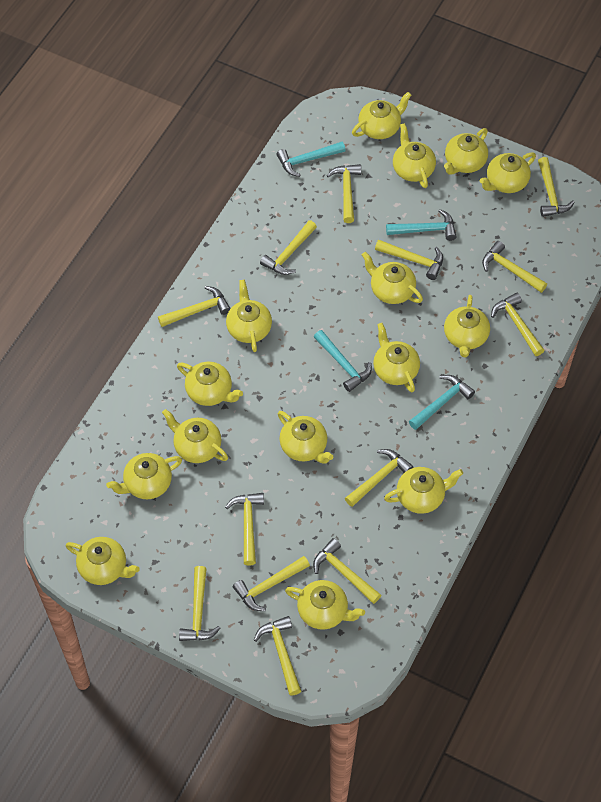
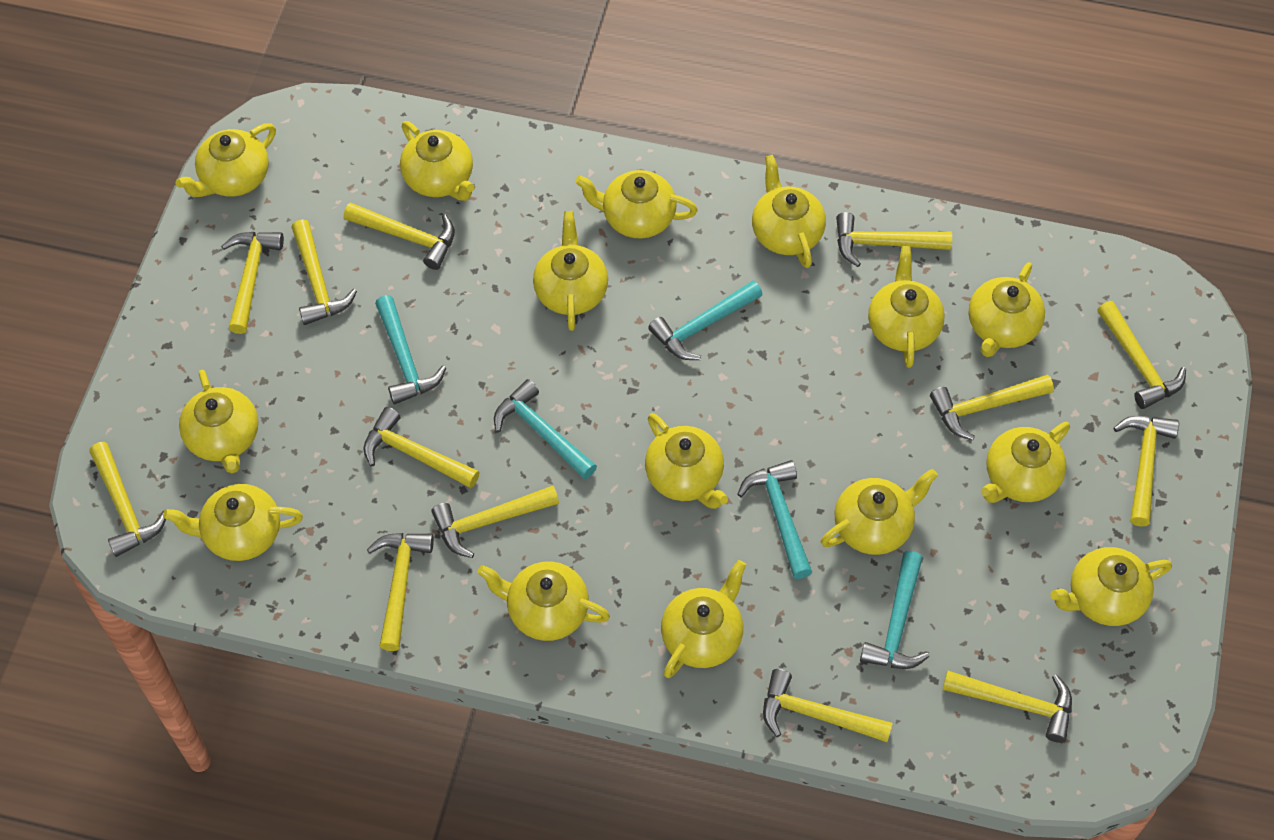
turquoise hammer: [277,142,346,177] [314,330,372,392] [386,209,457,241] [409,375,475,430] = 4 -> [375,295,446,404] [494,379,597,479] [648,280,763,360] [737,460,812,579] [860,551,929,669] = 5

